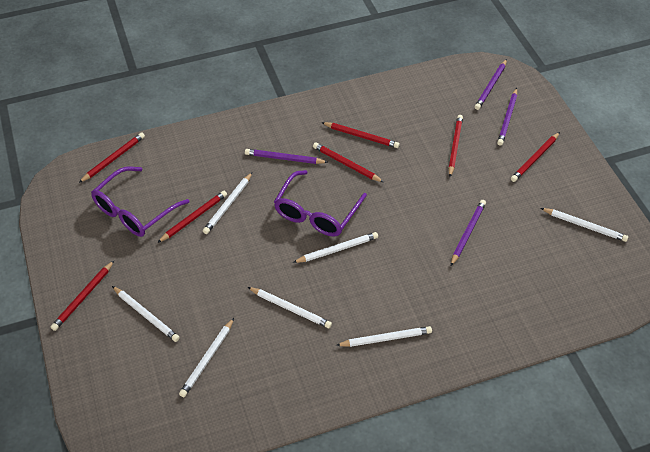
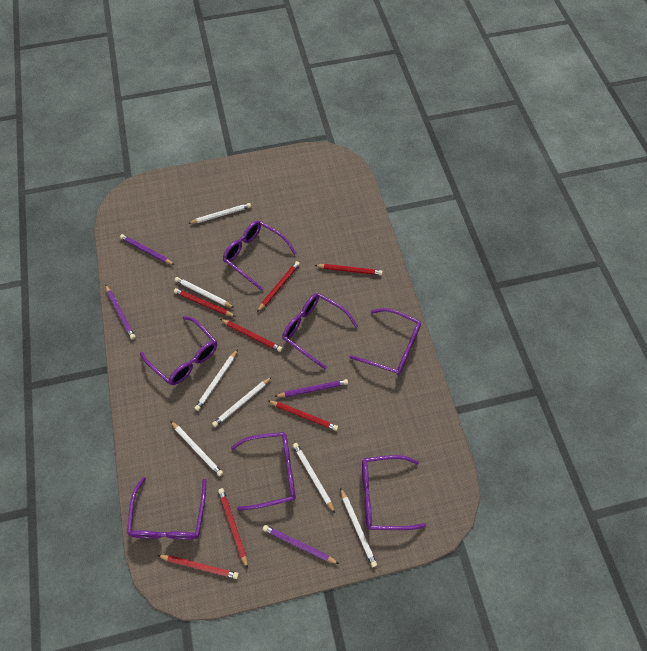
purple glasses: [91,166,189,237] [274,170,367,236] = 2 -> [127,477,206,540] [140,316,217,385] [223,221,296,291] [231,432,296,511] [282,293,358,369] [350,308,421,375] [362,455,426,530] = 7

